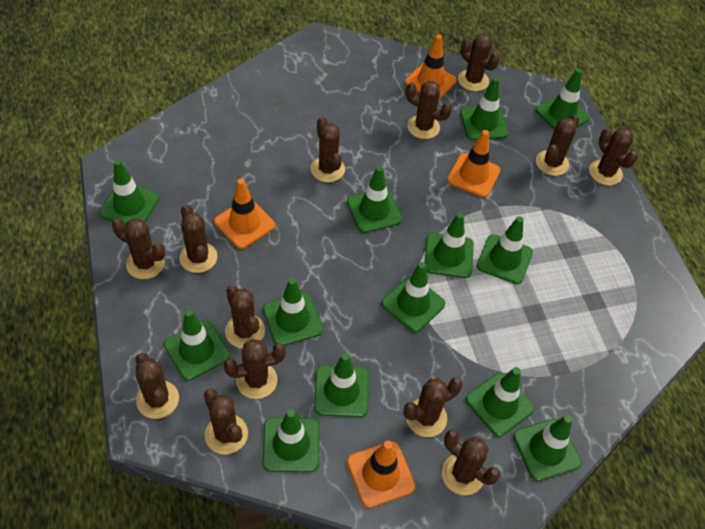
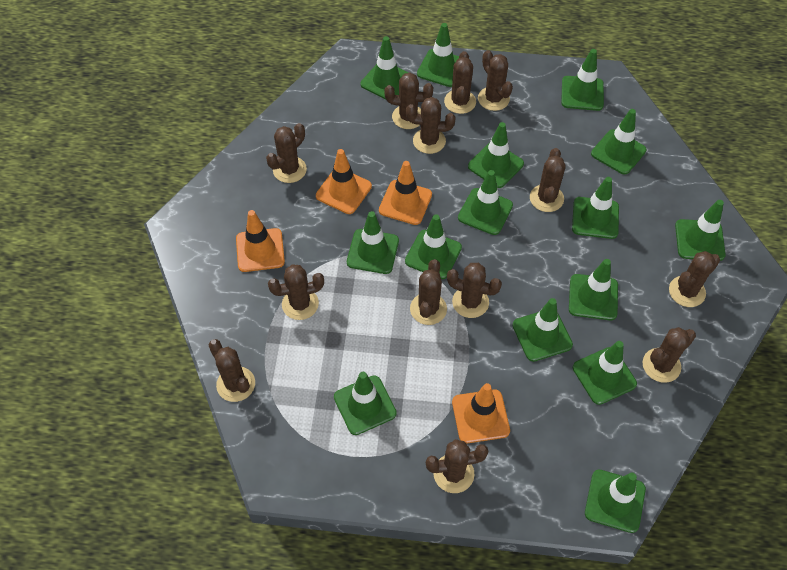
green traffic cone: [99,160,159,226] [164,310,230,381] [263,278,323,346] [263,409,319,472] [314,353,369,417] [347,166,402,233] [381,262,445,332] [425,212,474,278] [460,77,508,140] [466,367,535,437] [477,216,533,284] [513,415,582,481] [536,68,590,130] = 13 -> [334,372,397,435] [347,211,399,274] [360,36,409,100] [405,214,462,279] [417,23,459,87] [458,170,513,235] [468,122,524,188] [512,298,573,362] [561,49,604,111] [569,259,618,320] [572,177,619,239] [573,341,637,405] [585,469,646,533] [591,109,647,174] [675,200,726,261] = 15

